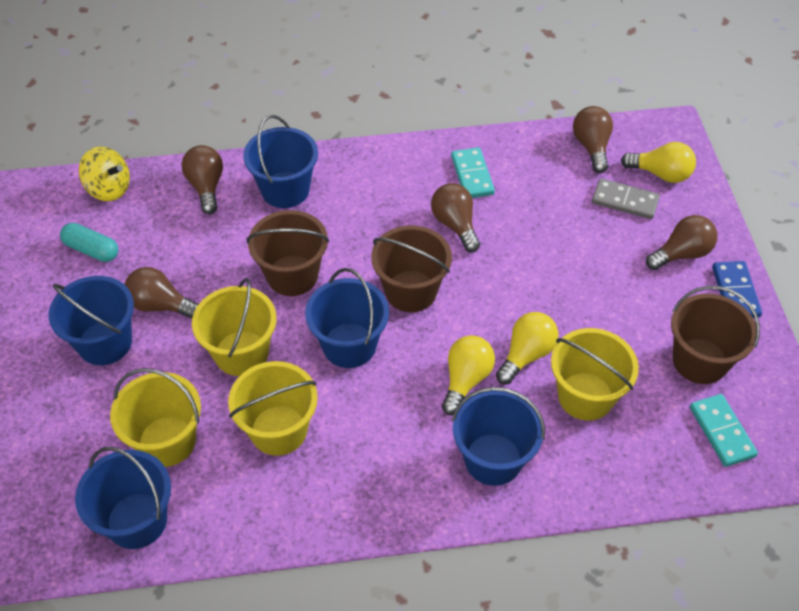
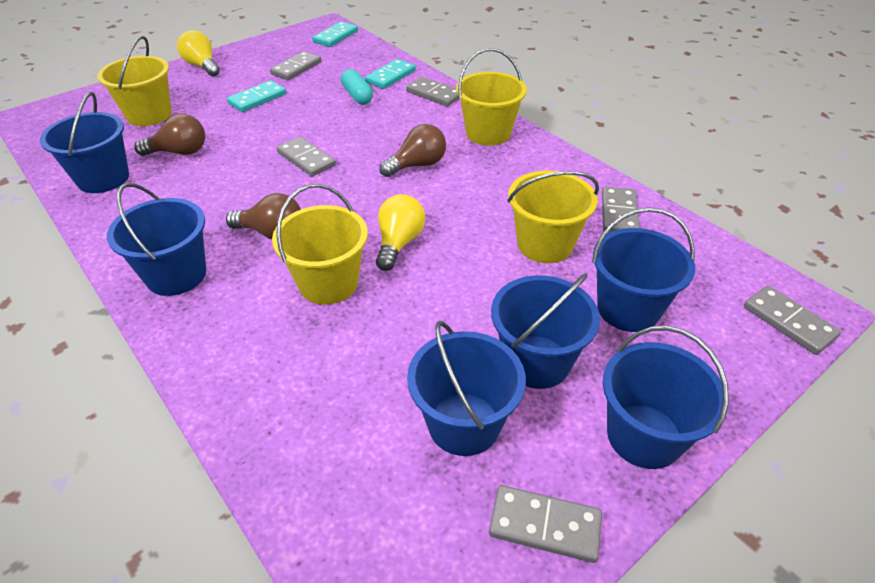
blue bucket: [49,276,134,365] [75,447,171,549] [243,115,318,208] [305,268,389,368] [452,387,545,486] = 5 -> [40,92,129,193] [107,183,206,296] [407,321,526,456] [491,273,600,389] [592,207,695,332] [603,326,729,469] = 6
blue domino: [712,261,762,318] = 1 -> none = 0
brown bucket: [247,210,329,296] [371,225,452,312] [671,286,760,384] = 3 -> none = 0
brown light bulb: [124,267,199,319] [182,145,223,214] [431,183,480,252] [573,106,613,173] [646,215,717,270] = 5 -> [134,114,205,156] [226,193,301,239] [379,124,446,177] = 3
grey domino: [592,178,660,219] = 1 -> [270,51,322,80] [277,137,336,177] [406,77,460,107] [489,485,602,563] [602,187,640,233] [744,286,841,355] = 6
turquoise domino: [451,147,495,198] [690,394,758,467] = 2 -> [227,80,286,112] [312,21,358,47] [365,59,416,89] = 3
yellow light bulb: [442,335,495,415] [496,312,558,384] [621,142,696,183] = 3 -> [177,30,220,76] [376,194,425,271] = 2
yellow spinning top: [79,147,130,201] = 1 -> none = 0

